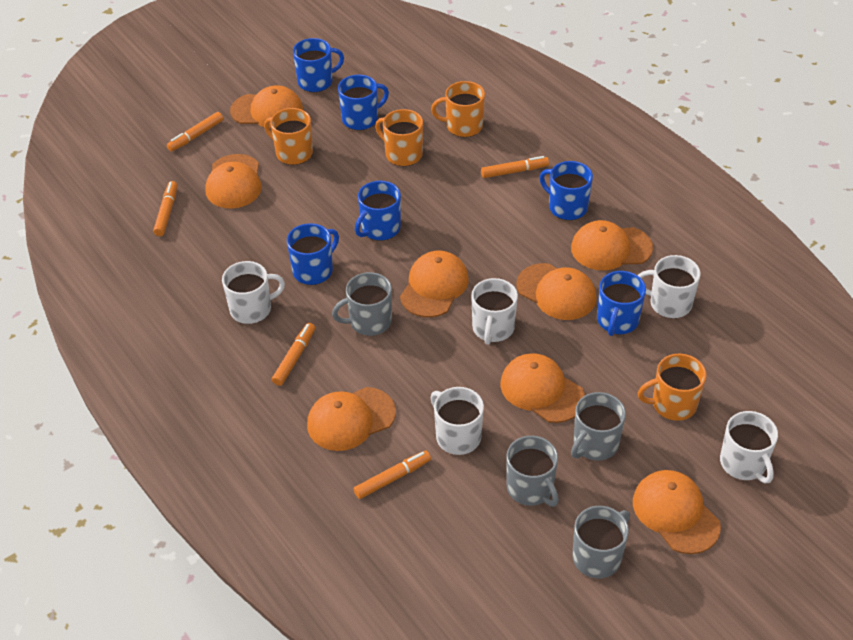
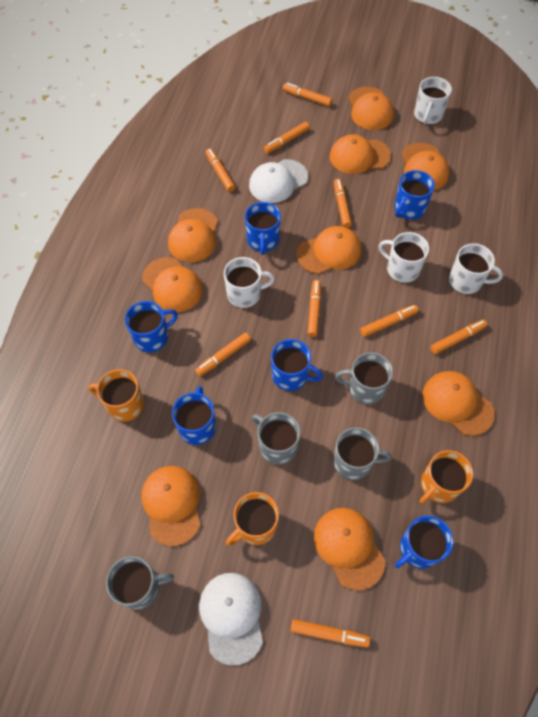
orange cap: [205,154,262,209] [230,85,303,128] [307,387,396,451] [400,251,469,317] [500,353,585,423] [516,263,596,320] [571,220,653,270] [633,470,721,554] = 8 -> [142,257,203,312] [142,466,200,546] [168,208,218,262] [297,226,361,274] [314,508,385,591] [330,134,391,174] [348,87,394,130] [401,143,450,191] [423,371,495,436] = 9
orange marker: [153,181,177,236] [167,112,223,151] [272,323,315,386] [354,451,431,499] [481,156,549,178] = 5 -> [195,333,251,376] [205,148,235,192] [264,122,310,153] [283,83,332,106] [290,619,370,648] [307,280,321,337] [334,179,352,228] [360,305,419,337] [430,320,487,354] = 9
orange mug: [264,108,313,165] [375,109,423,166] [431,81,485,137] [638,354,706,421] = 4 -> [88,369,144,422] [226,492,279,546] [419,450,473,504] = 3
white cap: none = 0 -> [199,573,263,666] [249,159,308,203] = 2
white mug: [222,261,285,324] [431,387,484,455] [471,278,518,345] [638,255,701,318] [720,411,778,483] = 5 -> [224,257,275,308] [379,232,429,283] [414,77,452,124] [449,243,503,294] = 4

